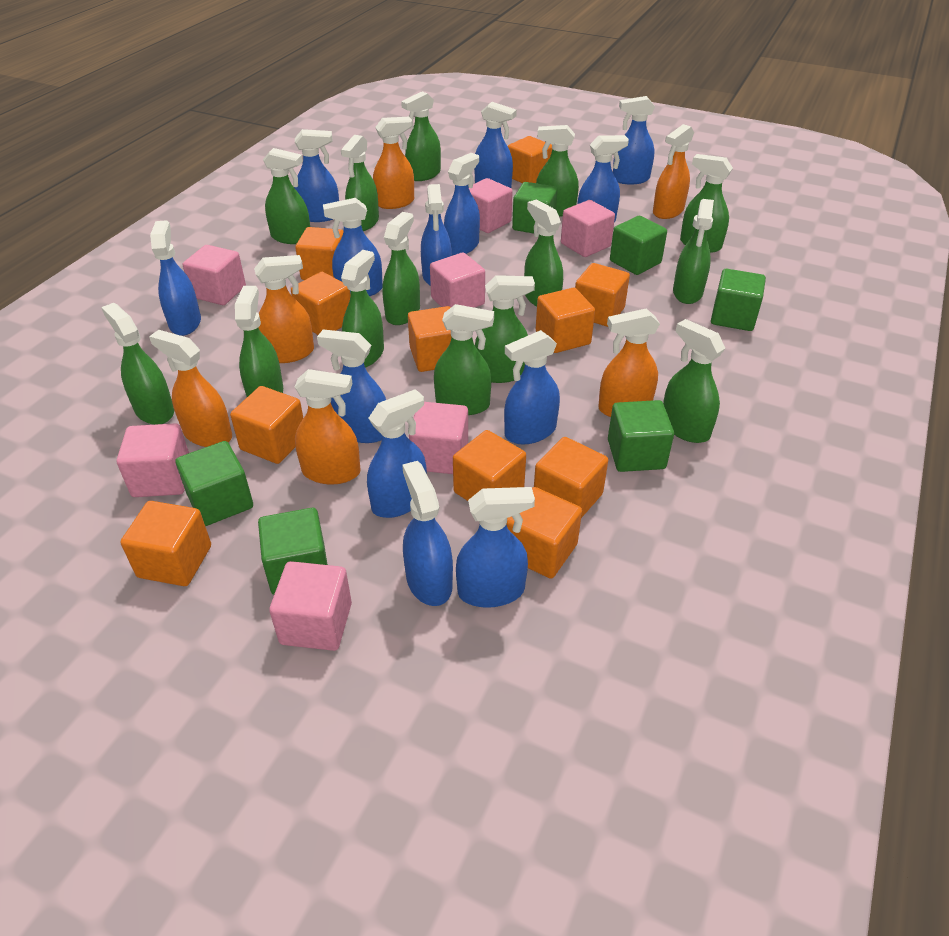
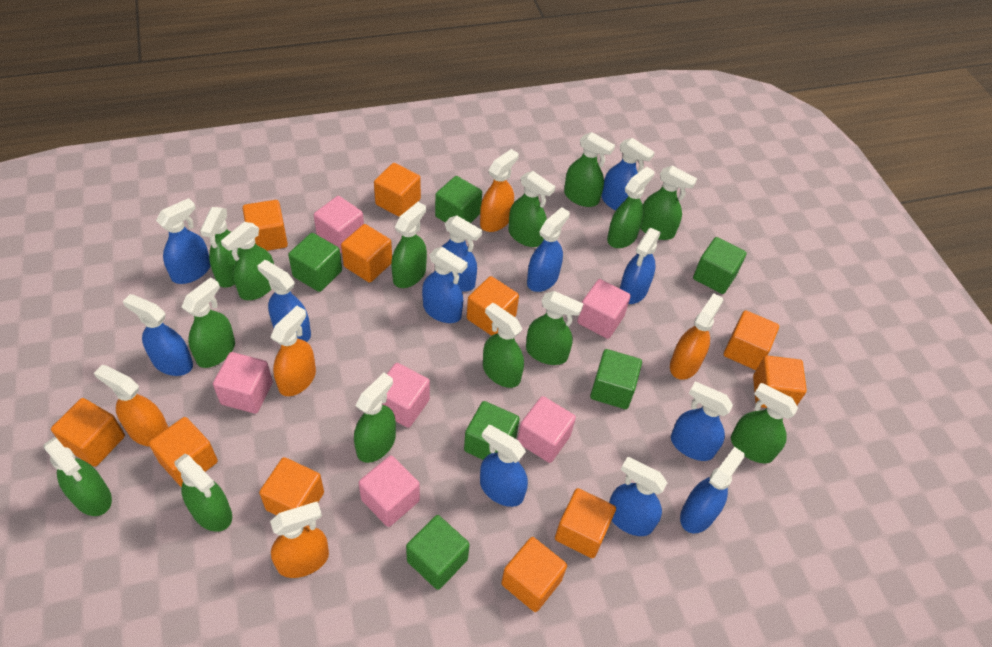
blue spray bottle: [150,220,201,336] [294,129,339,222] [317,329,386,443] [323,198,383,296] [367,389,427,518] [402,461,453,606] [421,184,452,286] [444,153,480,255] [456,487,535,608] [474,102,517,188] [504,330,560,445] [577,135,629,222] [613,96,655,185] = 13 -> [123,294,193,376] [156,198,211,284] [257,260,311,342] [422,247,468,323] [441,216,482,292] [480,425,528,507] [527,207,570,292] [602,138,655,210] [609,457,667,536] [620,228,661,304] [671,382,733,461] [680,447,745,533] = 12
orange spray bottle: [149,330,232,447] [254,255,314,363] [295,369,360,484] [373,117,414,209] [598,308,660,417] [653,124,694,219] = 6 -> [94,365,169,447] [270,501,329,578] [271,306,316,396] [480,149,519,232] [670,293,723,380] = 5
pink cube: [117,423,189,497] [183,245,246,305] [269,561,352,651] [409,402,468,474] [430,252,485,308] [469,178,513,233] [561,200,615,257] = 7 -> [213,352,273,414] [314,196,364,253] [359,455,420,527] [382,363,430,428] [517,396,576,463] [577,279,631,339] = 6

